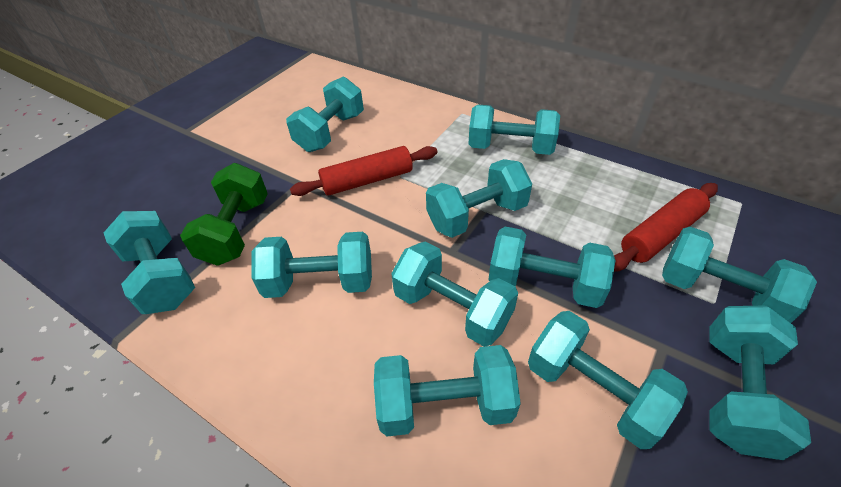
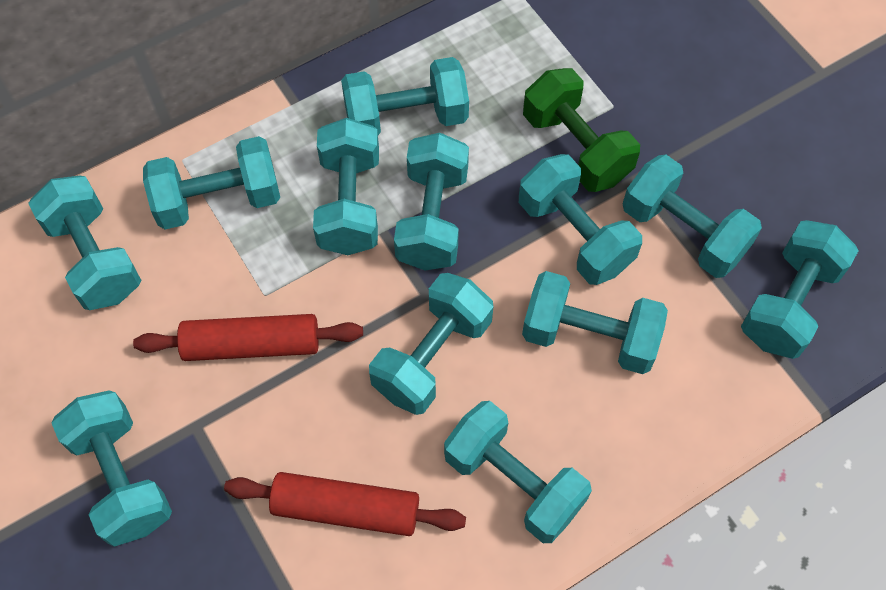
turquoise dumbbell: [104,211,195,314] [251,232,372,298] [286,76,364,152] [374,345,521,436] [391,242,518,347] [426,159,532,238] [469,105,560,155] [488,227,616,308] [528,311,688,449] [662,227,817,323] [709,305,811,460] = 11 -> [28,176,141,310] [52,390,172,547] [143,136,280,229] [313,118,379,255] [341,57,469,135] [369,273,493,415] [394,133,469,270] [444,401,592,543] [519,154,642,285] [522,271,668,374] [623,155,762,278] [741,220,859,359] = 12

